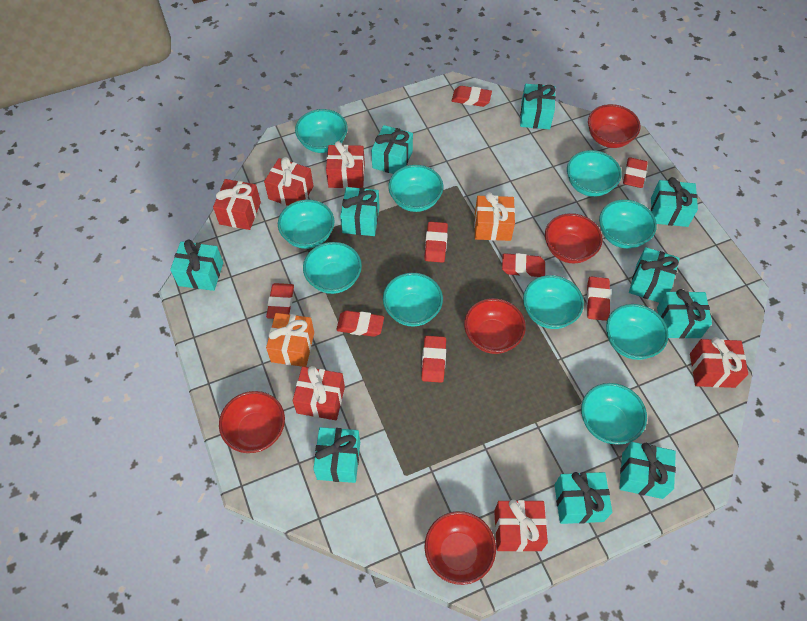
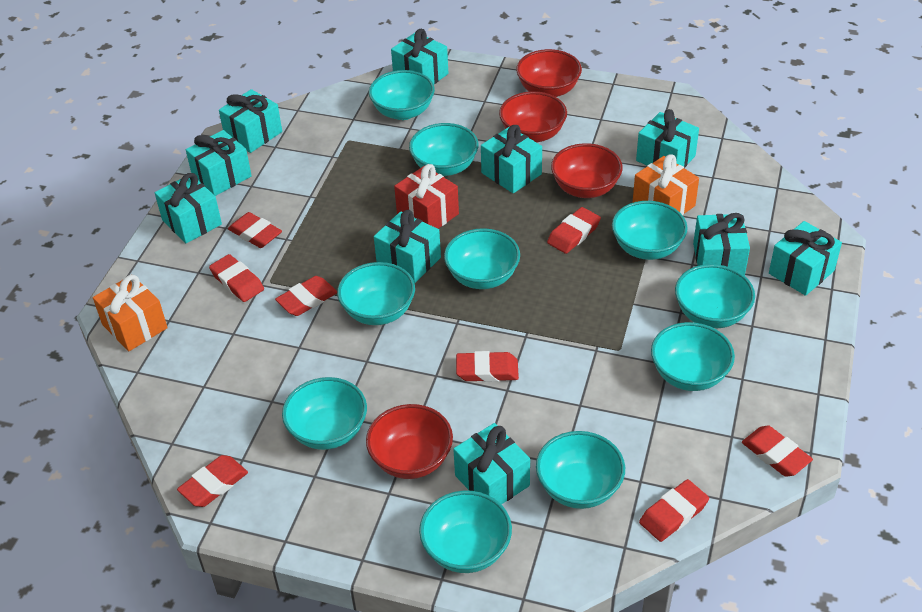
red bowl: [219,391,285,453] [424,511,496,585] [464,298,526,354] [545,213,603,264] [588,104,641,148] = 5 -> [366,404,453,479] [499,91,567,143] [516,49,582,97] [551,143,623,198] = 4
red gift: [213,179,261,230] [264,157,314,206] [293,366,345,420] [326,141,365,188] [494,500,548,552] [690,337,748,388] = 6 -> [394,164,459,229] = 1

